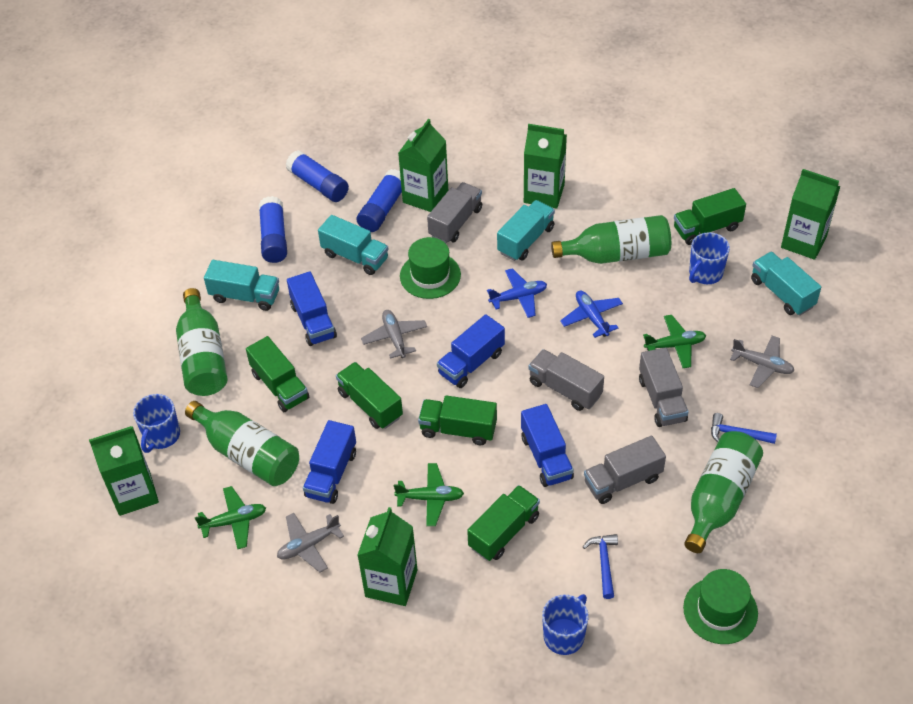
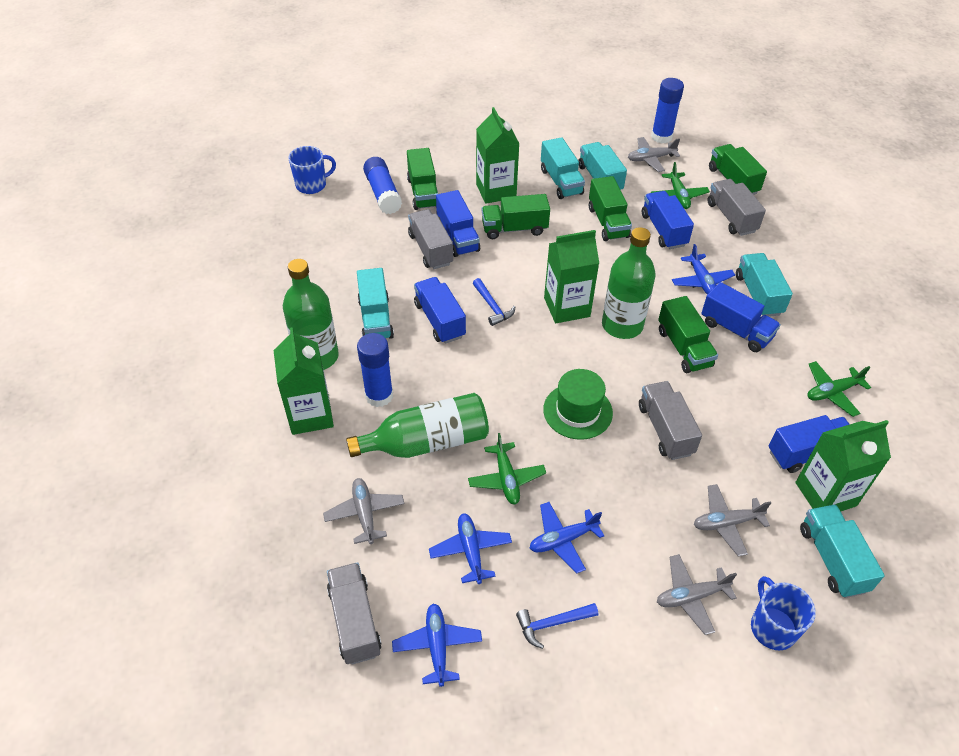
blue mug: [133,394,180,453] [542,594,589,655] [689,232,730,284] = 3 -> [288,146,336,194] [751,576,816,650] = 2
blue plane: [487,268,547,318] [560,290,623,338] = 2 -> [392,603,482,687] [429,514,512,584] [529,502,604,574] [672,244,735,295] = 4
blue truck: [287,271,337,346] [303,420,356,504] [437,314,505,388] [521,404,574,487] = 4 -> [414,277,466,344] [436,190,480,257] [642,191,694,249] [701,282,781,352] [769,415,850,473] = 5
green bottle: [176,288,227,396] [185,401,299,486] [551,215,671,264] [684,431,763,553] = 4 -> [283,259,339,370] [346,393,489,458] [602,227,656,339] = 3
green carton: [89,426,159,516] [358,507,418,606] [398,119,448,212] [524,124,567,208] [781,169,841,260] = 5 -> [274,327,334,435] [476,107,520,204] [544,230,599,323] [795,420,891,511] = 4
green hat: [400,237,461,299] [683,569,758,644] = 2 -> [543,369,613,440] = 1
grey plane: [277,513,344,573] [361,310,427,359] [730,335,794,388] = 3 -> [323,478,405,544] [628,137,680,172] [657,554,737,635] [694,484,771,556] = 4
turquoise truck: [204,260,279,311] [318,215,389,275] [497,200,555,261] [751,252,821,316] = 4 -> [357,268,394,339] [541,137,585,199] [578,142,627,190] [736,253,793,317] [800,504,885,598] = 5

